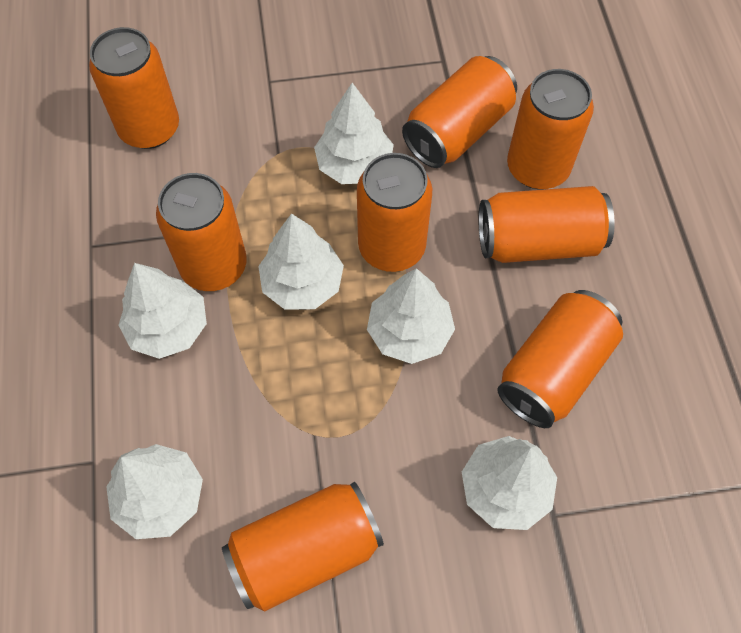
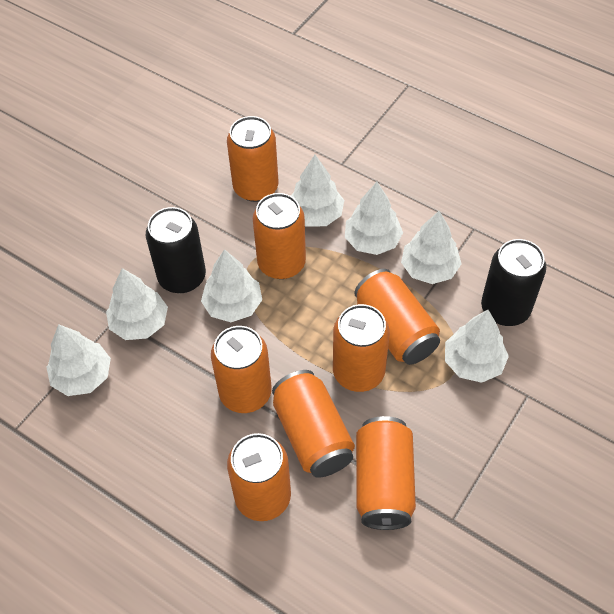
black can: none = 0 -> [146,207,206,293] [481,239,546,326] = 2
white tree: [106,444,203,539] [118,263,207,359] [258,213,344,310] [314,83,394,184] [367,268,455,364] [462,436,557,530] = 6 -> [46,324,111,396] [106,268,168,340] [201,249,262,322] [291,155,344,227] [345,182,403,255] [401,211,461,284] [445,310,509,383] = 7

